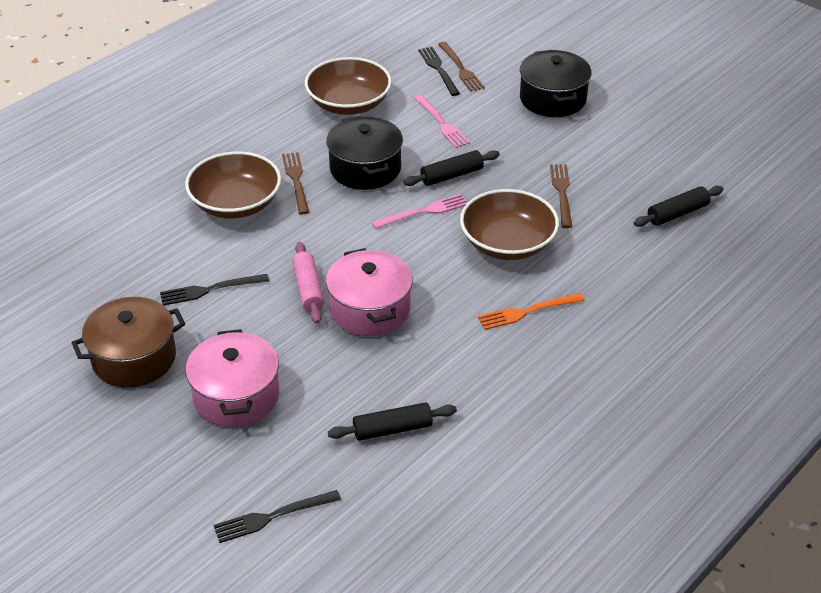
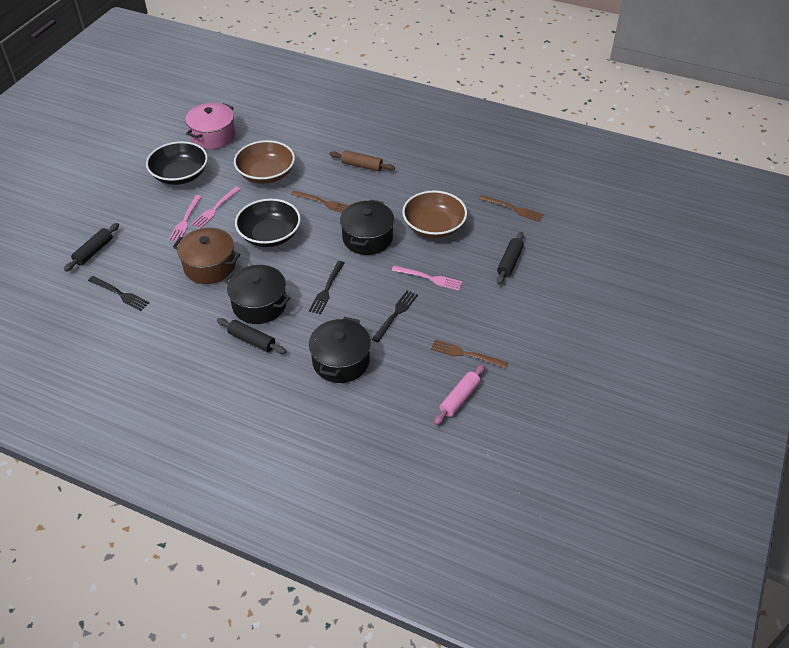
black bowl: none = 0 -> [146,141,208,185] [235,199,301,247] = 2
black pot: [326,116,403,190] [520,50,591,117] = 2 -> [224,265,291,324] [309,317,371,383] [340,200,394,255] = 3
brown bowl: [185,151,281,218] [305,57,392,115] [460,189,559,260] = 3 -> [234,140,295,184] [402,191,467,238] = 2
brown rolling pin: none = 0 -> [329,150,395,171] = 1
orange fork: [478,293,585,330] = 1 -> none = 0
pink fork: [371,194,468,229] [413,94,470,148] = 2 -> [168,195,202,241] [191,187,240,229] [392,266,463,291] = 3
pink pot: [185,329,279,427] [326,248,413,336] = 2 -> [185,103,236,149] = 1

